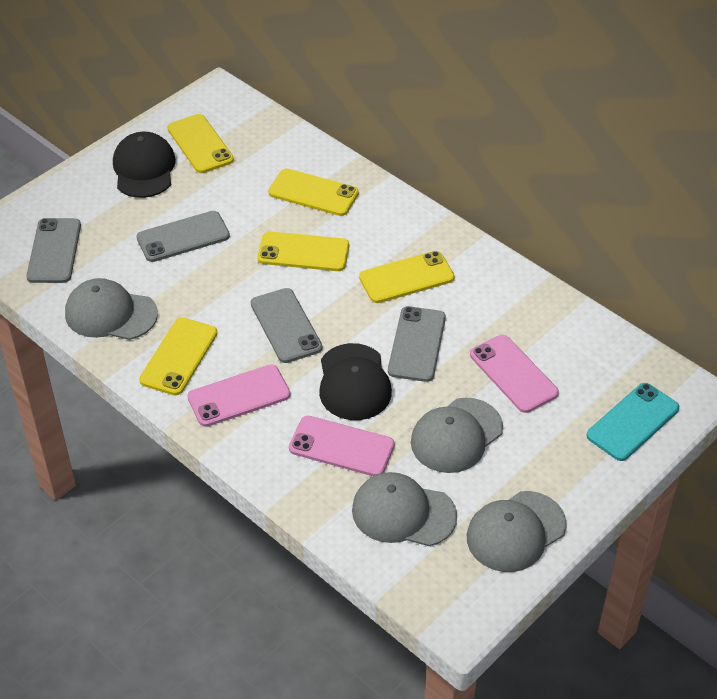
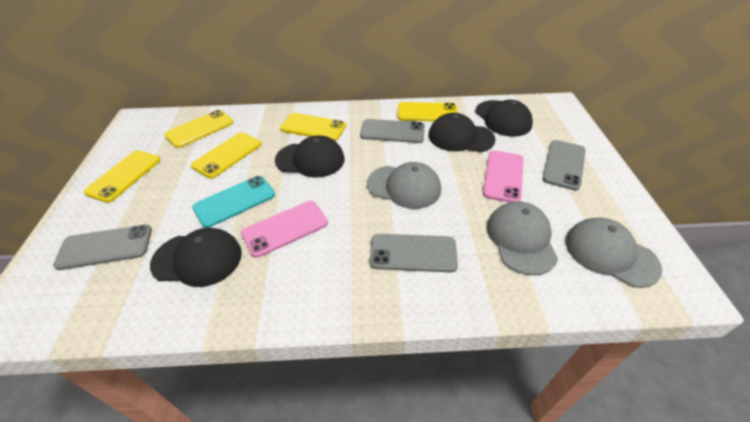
black cap: [113,132,176,198] [319,343,392,420] = 2 -> [150,228,242,287] [275,135,345,177] [429,113,495,152] [475,100,533,137] = 4
grey cap: [65,278,158,340] [352,472,457,546] [411,398,503,473] [467,491,567,572] = 4 -> [367,162,441,209] [487,201,558,275] [566,218,662,288] = 3
pink phone: [187,365,290,427] [289,416,395,476] [470,335,559,413] = 3 -> [241,201,328,258] [483,150,524,203] = 2

